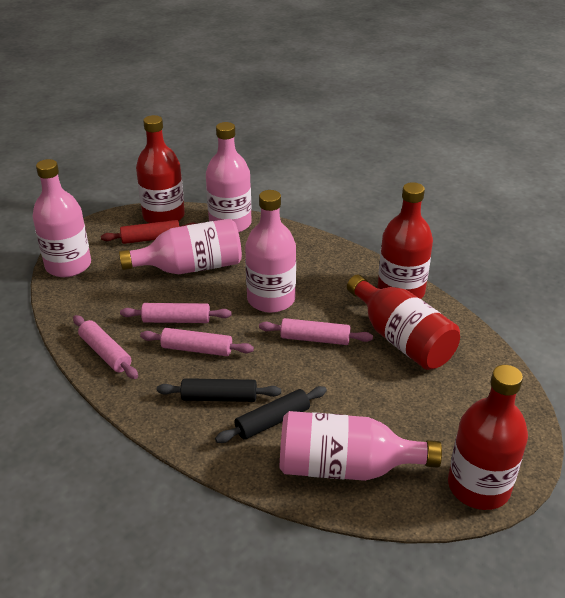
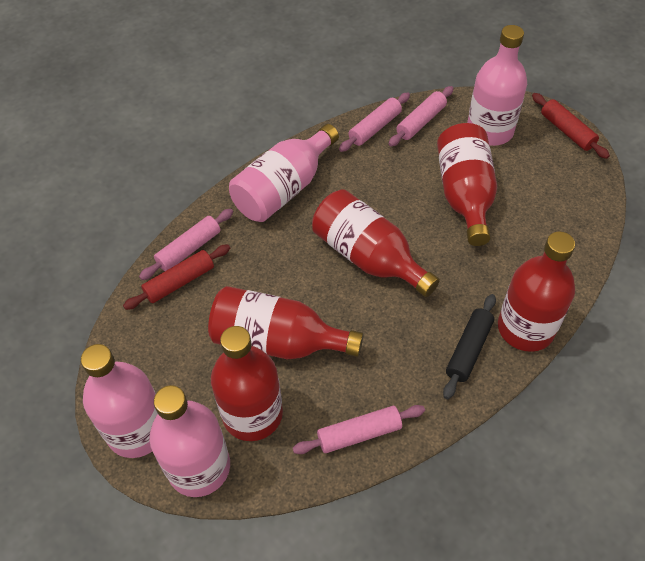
black rolling pin: [157,378,281,402] [215,386,327,443] = 2 -> [443,294,496,399] = 1
pink bottle: [32,159,91,277] [119,219,242,274] [206,122,252,232] [245,190,296,313] [280,411,442,481] = 5 -> [81,344,158,458] [149,385,230,497] [229,124,339,222] [467,25,527,146] = 4
red bottle: [136,115,185,223] [347,274,460,370] [377,182,433,299] [448,365,528,510] = 4 -> [208,286,363,360] [211,326,283,441] [312,189,440,297] [437,123,497,246] [498,232,575,352] = 5
red rolling pin: [101,220,197,244] = 1 -> [123,244,230,310] [532,93,610,159] = 2

